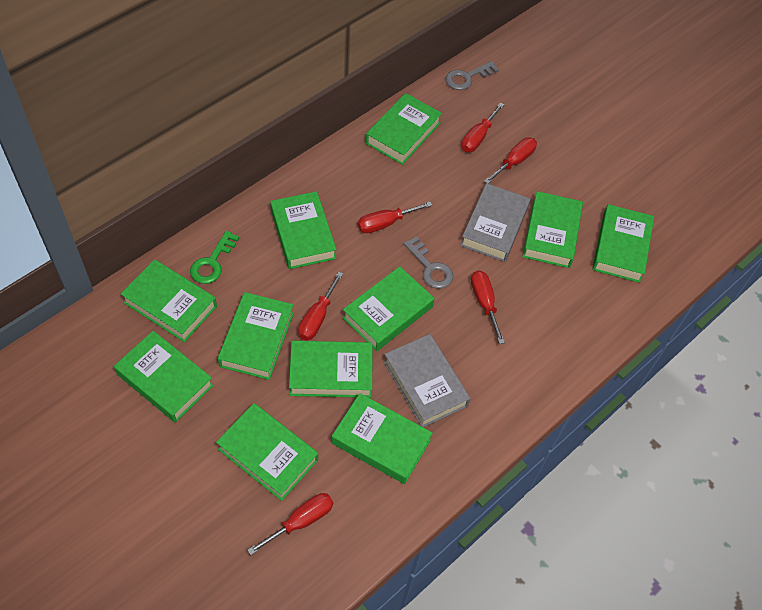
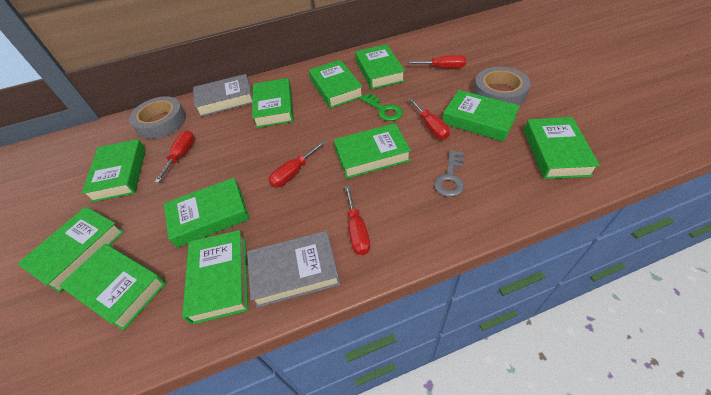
grey key: [404,237,453,289] [445,61,499,90] = 2 -> [434,150,464,197] = 1
grey tape: none = 0 -> [129,96,186,139] [473,67,531,105] = 2
red screwdriver: [247,493,333,555] [298,271,343,340] [358,202,432,233] [461,102,505,152] [471,270,505,344] [484,137,537,184] = 6 -> [155,131,195,183] [269,141,325,187] [345,185,370,255] [407,55,466,68] [408,98,450,139] = 5

